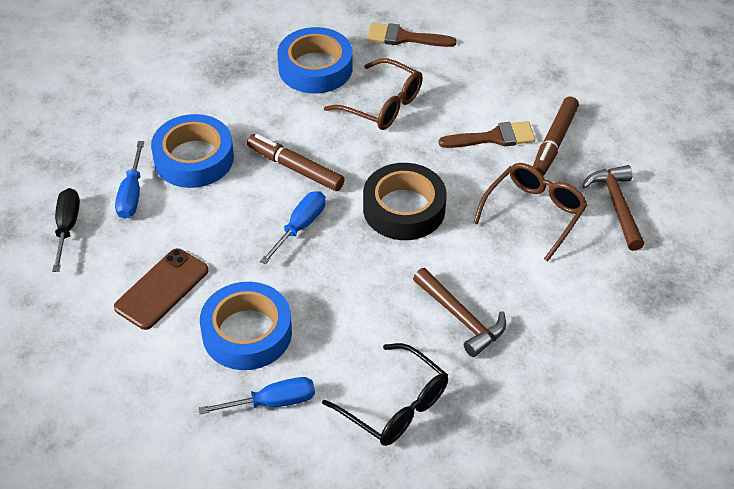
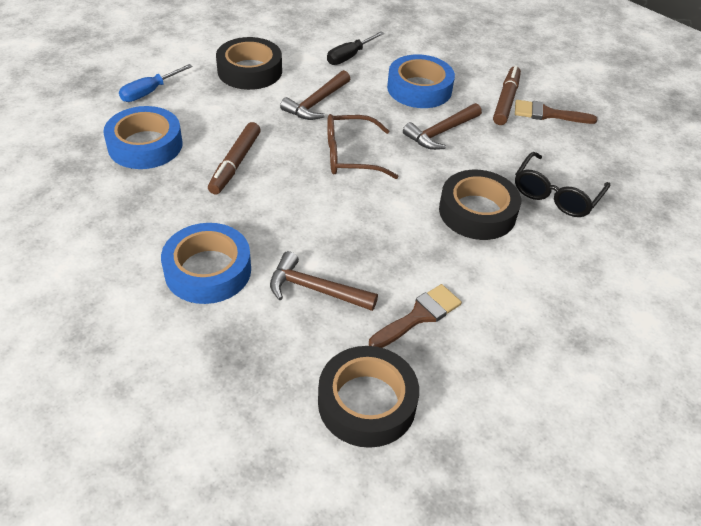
black tape: [363,163,447,240] = 1 -> [216,37,282,90] [318,346,419,448] [439,170,521,240] = 3
blue screwdriver: [115,141,144,219] [198,377,315,414] [260,191,326,265] = 3 -> [119,64,193,102] = 1
brown glasses: [324,58,423,130] [473,163,588,262] = 2 -> [327,114,399,179] = 1
brown hammer: [413,268,506,357] [582,165,644,251] = 2 -> [270,251,378,311] [280,70,350,120] [403,103,482,150] = 3
brown phone: [114,248,208,330] = 1 -> none = 0

